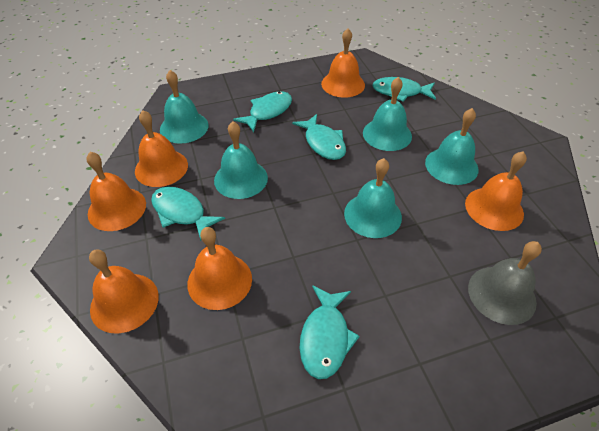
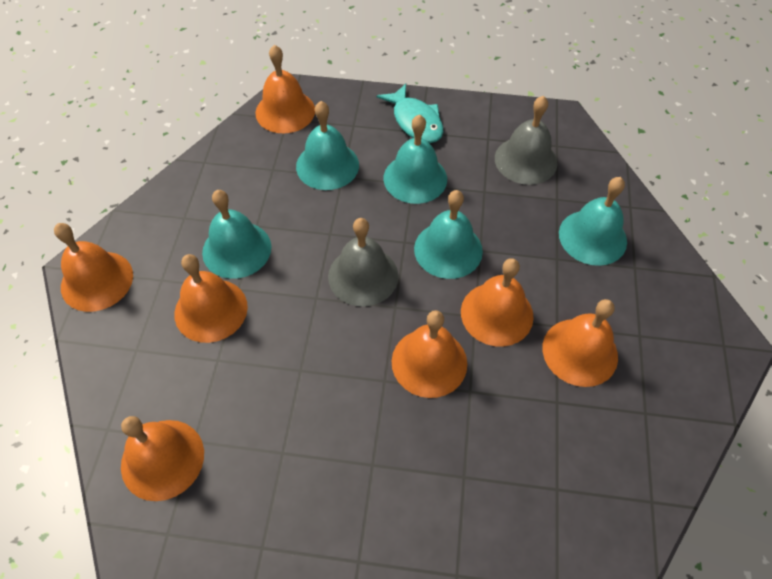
grey bell: [468,241,542,325] = 1 -> [328,218,398,307] [495,96,558,185] = 2
orange bell: [87,152,146,231] [89,249,159,334] [135,110,188,187] [187,227,252,310] [321,28,365,98] [465,151,527,231] = 6 -> [54,223,133,312] [121,416,204,501] [174,254,248,343] [255,45,315,133] [392,310,467,398] [461,258,534,347] [543,299,618,387] = 7
turquoise fish: [151,187,225,241] [233,92,292,132] [292,114,346,160] [300,285,360,379] [372,77,436,102] = 5 -> [376,83,444,143] = 1

